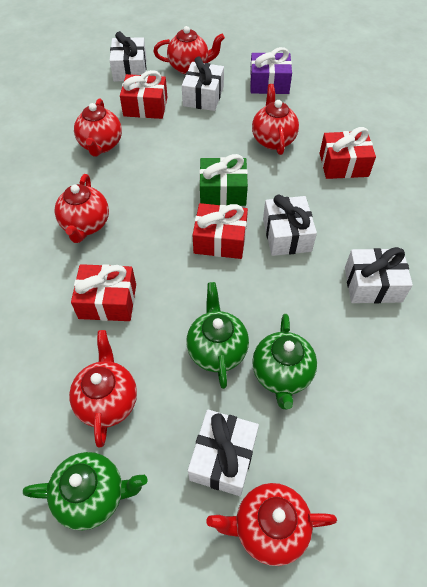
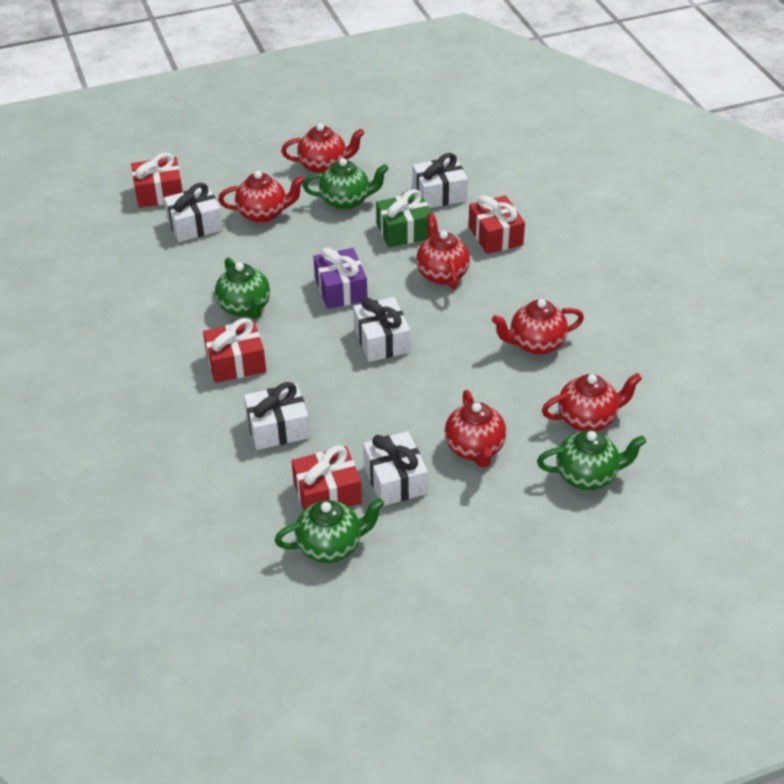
green teapot: [23,452,147,530] [186,282,249,389] [252,314,317,409] = 3 -> [215,257,270,319] [274,498,384,563] [303,158,389,210] [537,430,646,490] = 4

